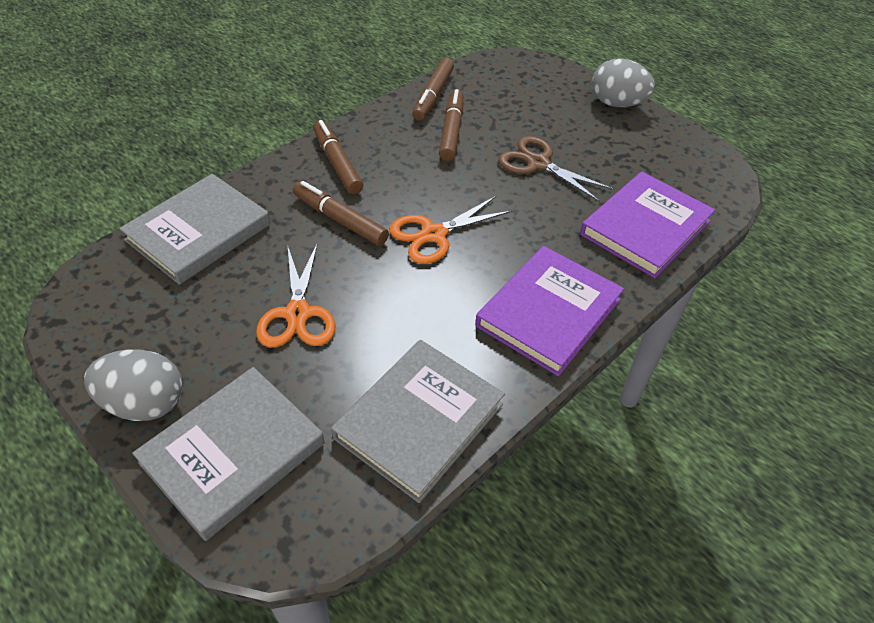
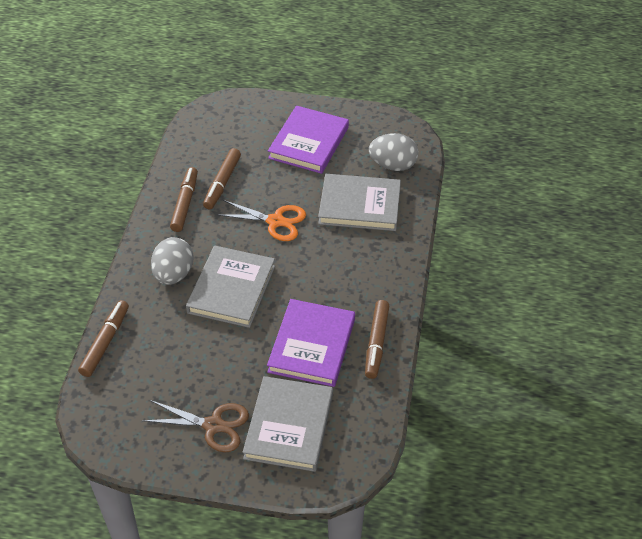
orange scissors: [256,243,336,348] [389,195,513,264] = 2 -> [215,200,306,241] = 1

